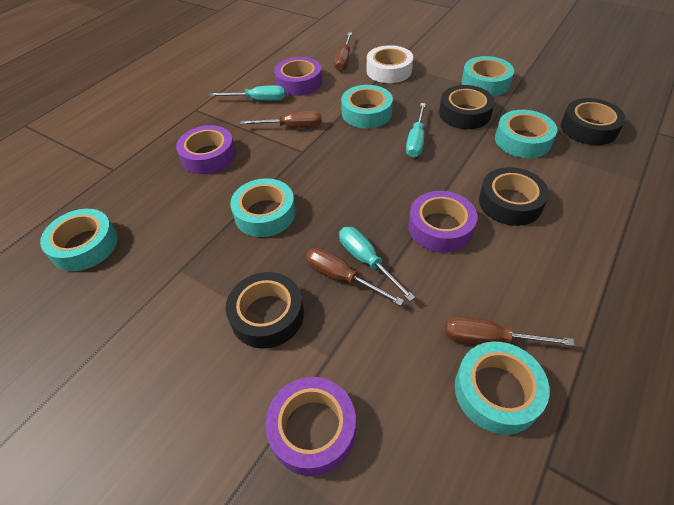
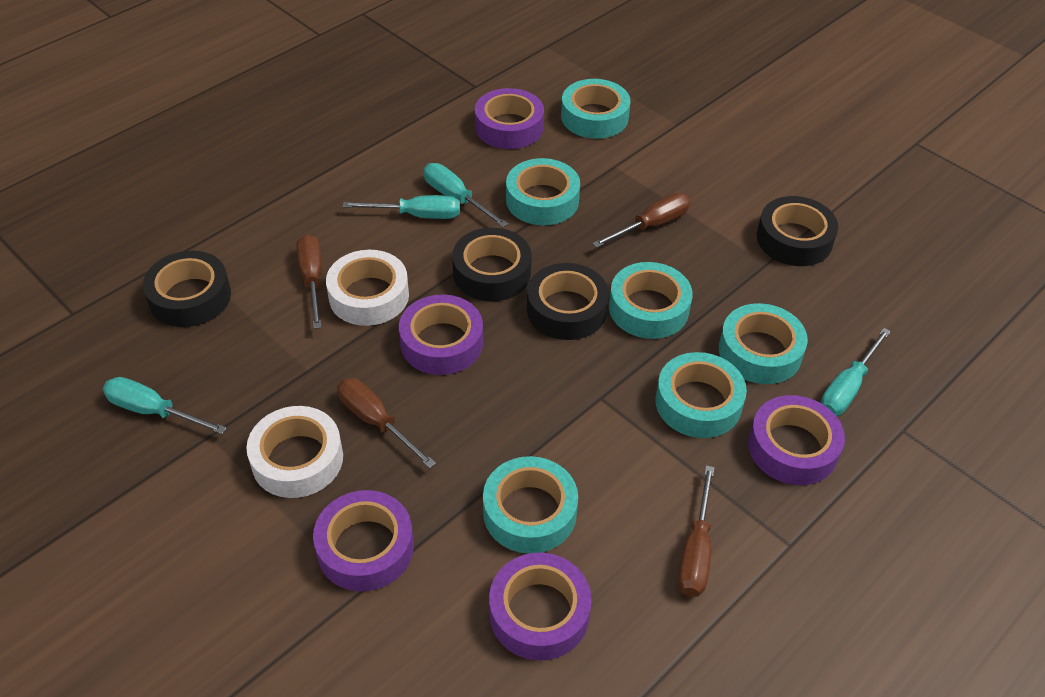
purple tape: [176,125,236,174] [265,377,356,476] [274,57,322,96] [408,191,478,253] = 4 -> [313,490,414,591] [399,295,483,375] [475,88,544,149] [489,553,592,661] [748,395,845,485] = 5
turquoise screwdriver: [209,85,285,101] [339,227,415,301] [406,103,426,158] = 3 -> [103,377,227,434] [343,195,460,219] [423,163,508,227] [820,328,891,416] = 4
white tape: [367,45,413,83] = 1 -> [246,406,343,498] [326,250,409,326] = 2

